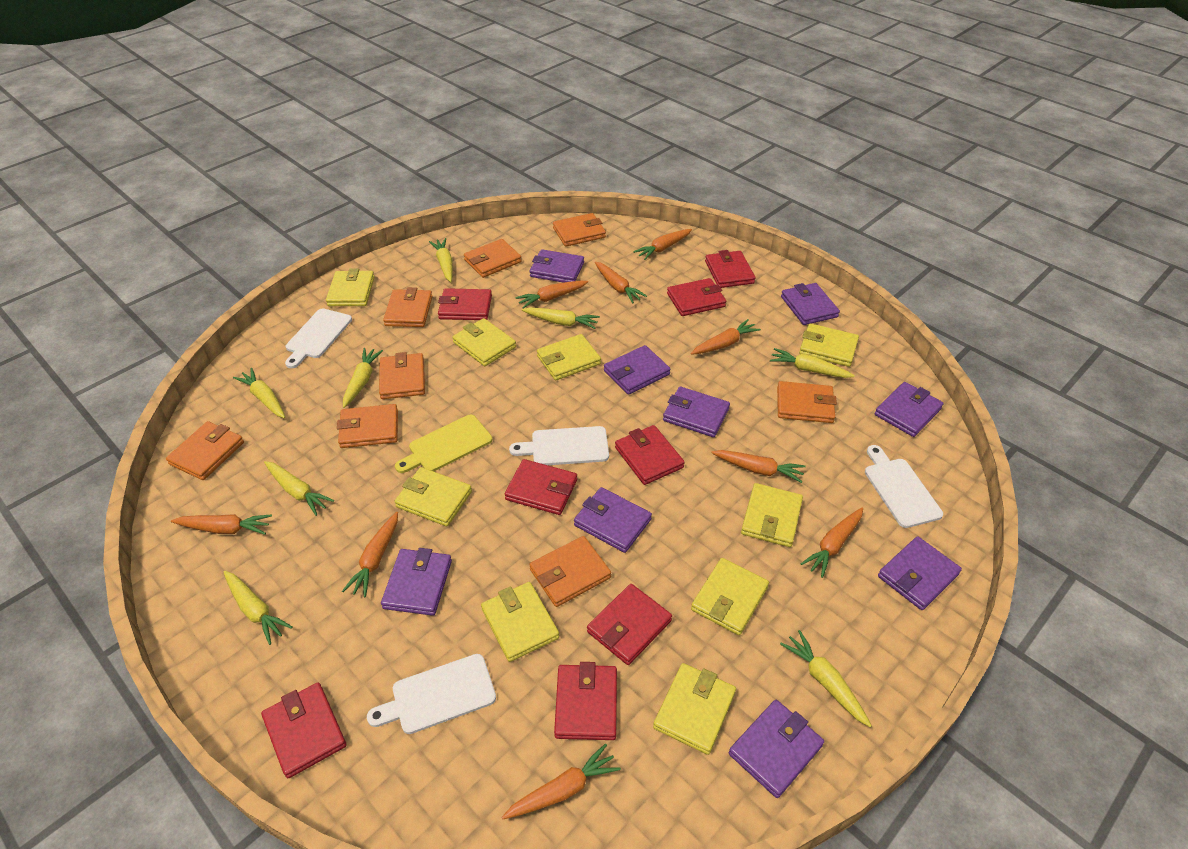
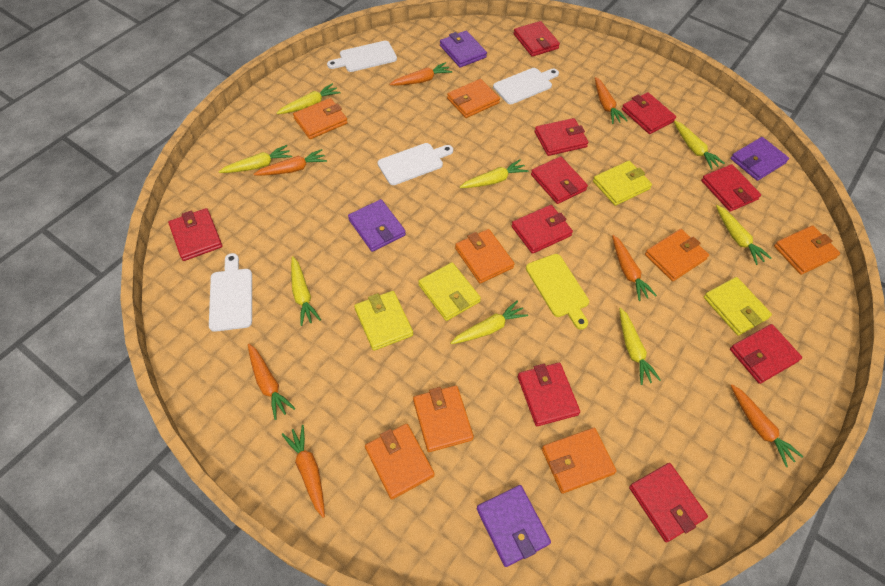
orange carrot: [171,514,272,535] [342,512,398,597] [502,744,621,819] [515,281,588,309] [595,261,647,304] [633,229,692,260] [691,319,761,355] [711,450,805,483] [801,508,863,578] = 9 -> [248,344,296,420] [254,149,327,176] [282,425,325,518] [389,62,452,86] [595,77,628,124] [612,235,657,301] [731,384,803,467] = 7
purple wallet: [381,548,452,616] [530,249,584,283] [574,487,652,553] [604,345,670,395] [663,386,730,437] [729,700,824,798] [781,283,840,325] [875,382,943,437] [878,536,962,610] = 9 -> [348,199,406,252] [440,31,487,68] [477,485,551,567] [731,137,789,181] = 4
red wallet: [261,683,347,778] [438,288,492,320] [505,459,577,515] [554,662,617,740] [587,584,672,665] [615,425,685,485] [667,278,726,316] [705,250,756,288] = 8 -> [168,208,222,261] [511,205,573,254] [514,21,560,57] [518,363,580,426] [531,156,588,204] [535,118,589,156] [622,92,676,134] [629,463,708,542] [701,164,761,212] [730,324,802,384] = 10
yellow wallet: [326,268,374,306] [395,467,472,526] [452,318,516,366] [481,582,559,662] [537,334,601,380] [653,663,736,755] [691,558,769,635] [741,483,803,547] [799,323,859,367] = 9 -> [354,291,413,351] [418,262,481,321] [593,161,652,206] [704,277,772,336] = 4

